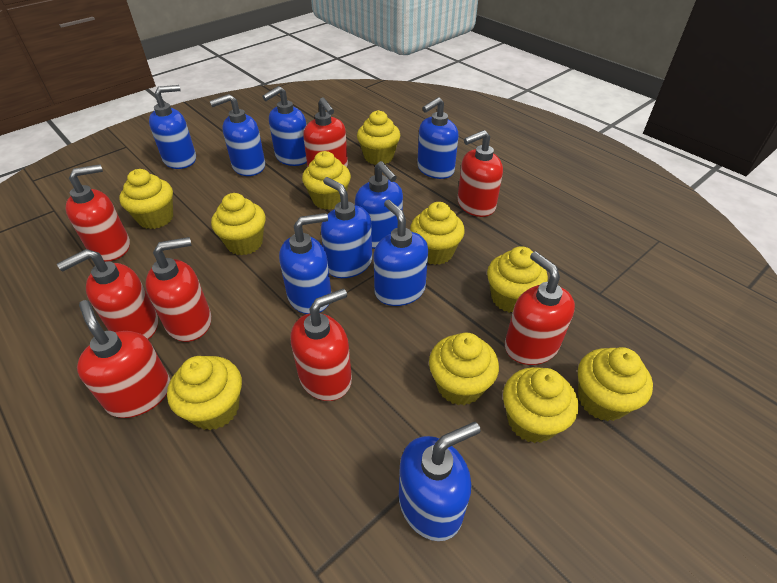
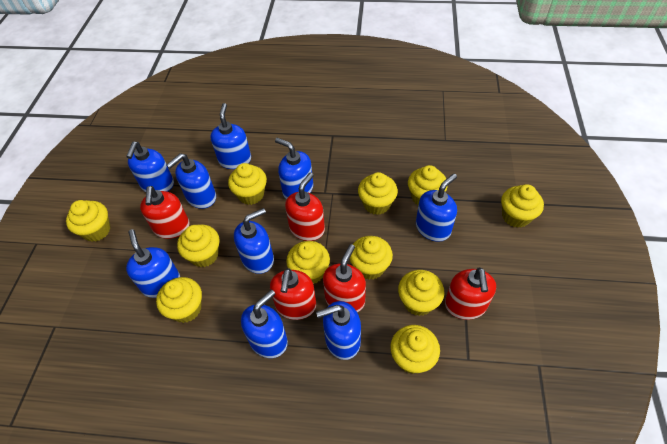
red soap dispenser: [57,249,158,339] [66,164,130,262] [77,300,170,418] [145,237,211,342] [291,288,352,401] [303,98,348,167] [457,130,503,217] [505,252,575,365] = 8 -> [140,186,190,239] [270,268,316,320] [285,172,325,241] [323,244,366,312] [445,267,496,320] = 5
yellow cupcake: [119,169,173,229] [167,356,242,430] [211,193,266,255] [302,151,351,210] [357,110,400,165] [410,202,465,265] [429,333,499,405] [487,246,548,313] [503,367,578,443] [578,347,653,421] = 10 -> [66,200,111,242] [156,277,202,323] [177,224,220,267] [228,163,267,205] [286,241,330,285] [349,236,393,280] [358,172,398,215] [390,325,440,374] [398,270,444,316] [408,165,448,206] [501,184,544,228] = 11

